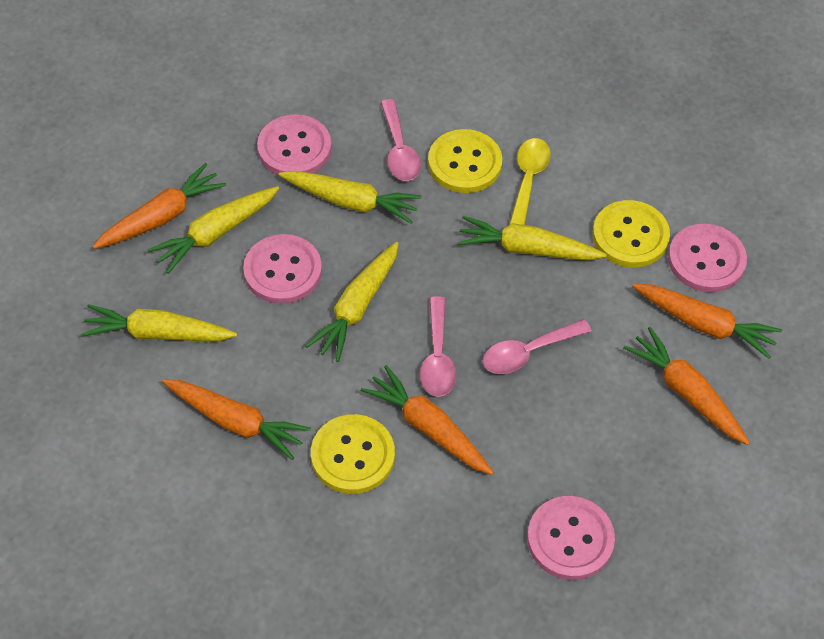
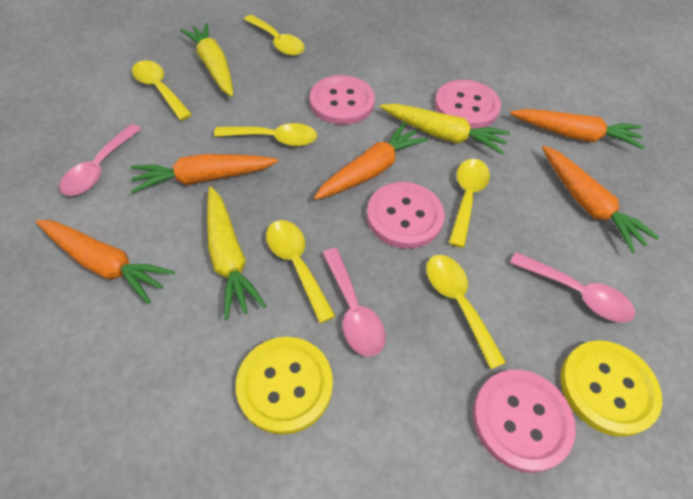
yellow button: [311,414,395,494] [428,129,502,193] [592,200,670,268] = 3 -> [236,337,333,435] [560,340,662,437] = 2
yellow carrot: [80,304,237,341] [147,186,279,274] [279,171,422,224] [305,242,399,362] [457,216,607,260] = 5 -> [180,23,233,97] [207,186,266,320] [380,104,510,155] = 3
yellow spoon: [509,138,551,225] = 1 -> [132,61,192,121] [214,123,317,146] [244,15,305,56] [266,220,335,323] [426,255,506,369] [449,159,490,248] = 6

